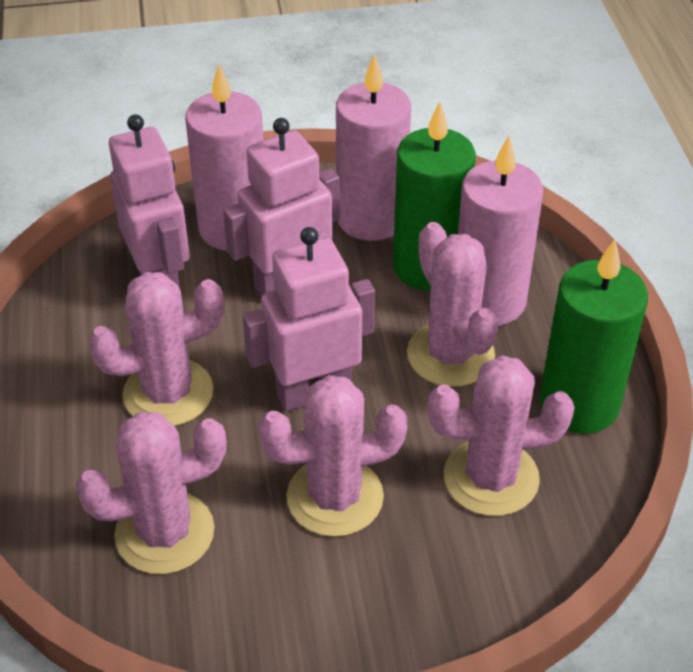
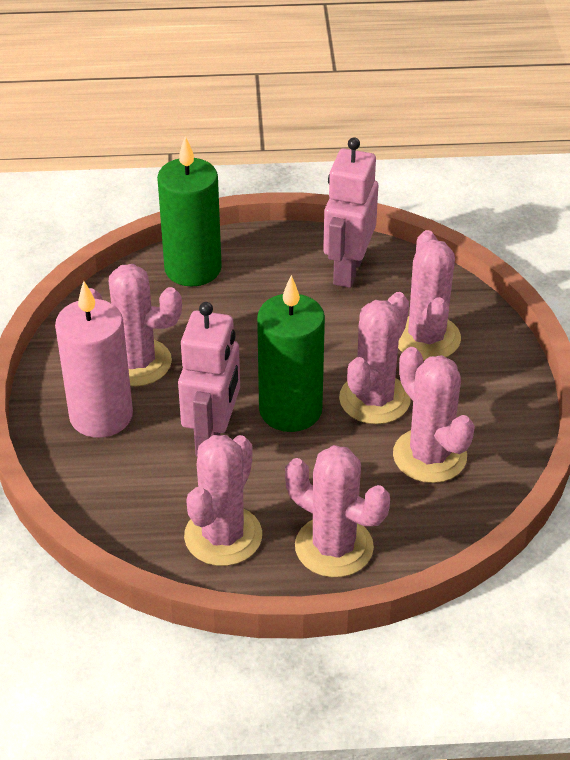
pink cactus: [75,412,227,574] [88,272,224,426] [258,375,408,537] [407,222,498,387] [428,355,575,516] = 5 -> [89,264,182,386] [184,435,262,566] [285,445,390,577] [339,292,411,424] [393,347,475,483] [398,230,461,361] = 6
pink candle: [185,64,264,251] [336,54,411,241] [458,136,543,326] = 3 -> [55,281,133,438] = 1
pink robot: [109,114,190,288] [223,118,340,297] [243,227,375,412] = 3 -> [178,302,240,457] [323,137,378,288] = 2

